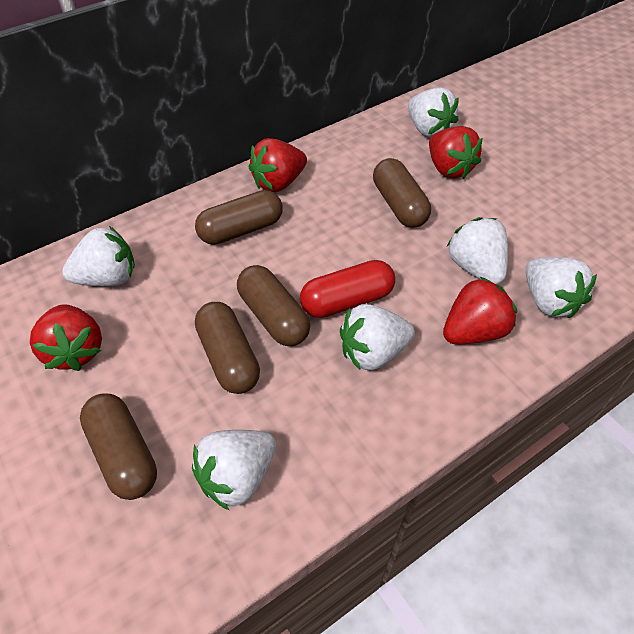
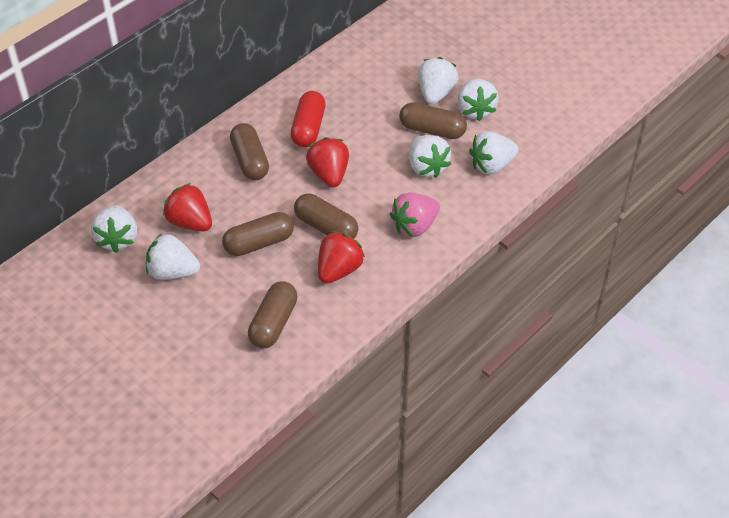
pink strawberry: none = 0 -> [390,193,440,237] = 1
red strawberry: [30,304,102,371] [249,138,307,192] [429,126,483,179] [443,277,517,344] = 4 -> [163,183,212,231] [306,137,349,187] [318,231,365,284] = 3

